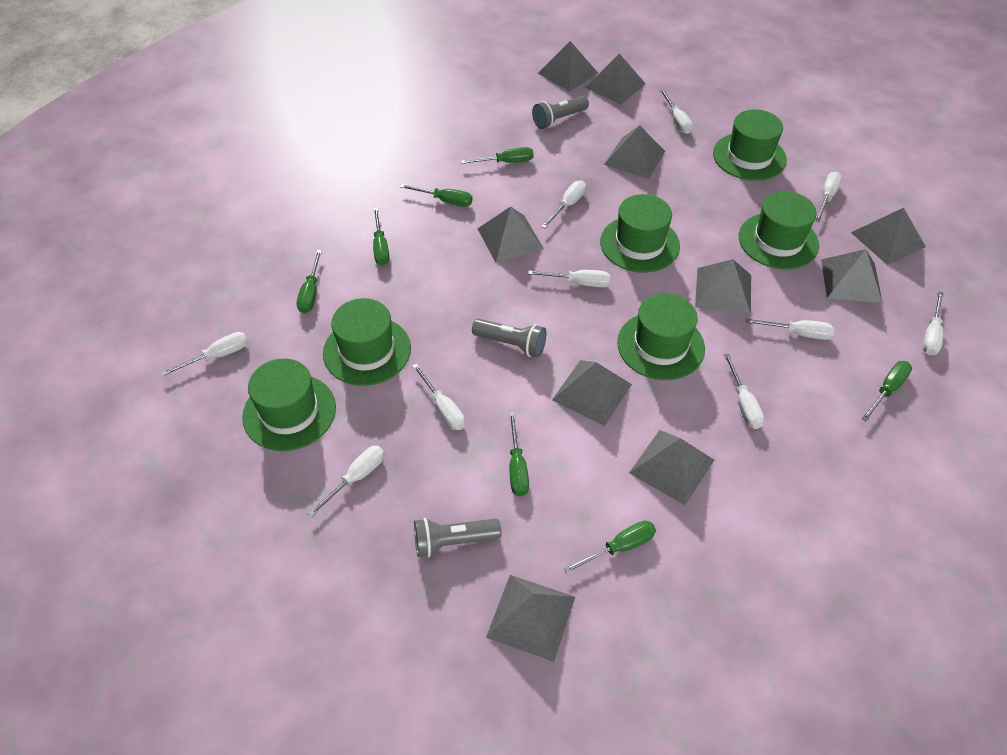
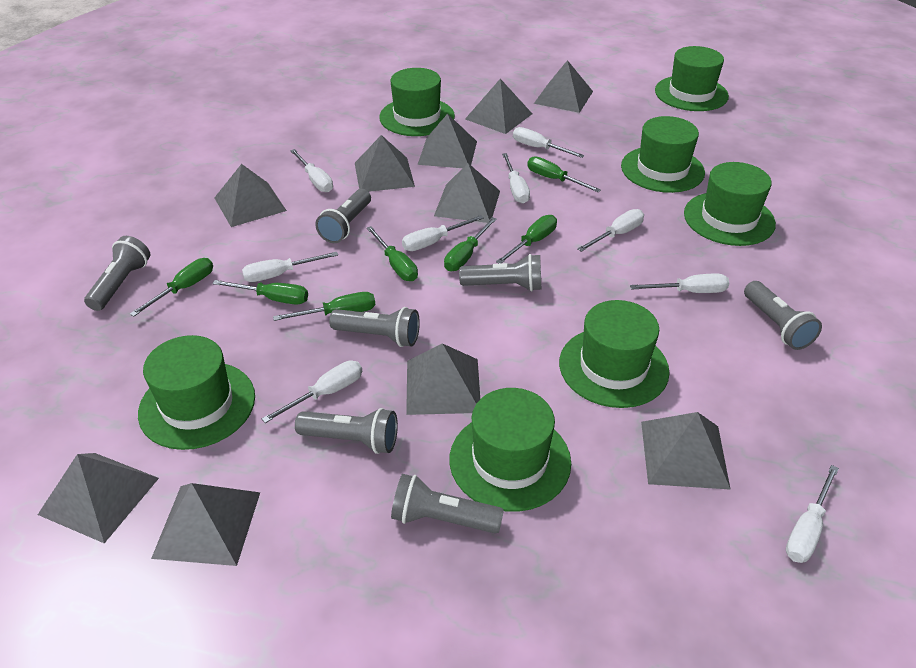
green hat: [242,358,336,451] [323,298,411,386] [600,194,680,273] [617,293,705,380] [713,109,787,181] [739,191,819,269] = 6 -> [138,335,255,450] [379,68,455,136] [450,388,571,512] [559,300,669,408] [621,116,705,193] [655,46,729,111] [684,162,776,246] = 7
grey flashlight: [414,518,501,557] [472,319,546,357] [532,96,589,129] = 3 -> [84,236,150,311] [295,408,398,454] [315,189,371,243] [329,307,420,347] [391,474,504,533] [459,254,541,292] [744,281,822,350] = 7
white screwdriver: [161,332,248,376] [308,446,384,517] [412,364,465,430] [528,270,610,287] [541,181,586,228] [660,89,693,134] [724,354,764,429] [746,318,834,340] [815,172,842,222] [923,291,944,355] = 10 -> [242,252,338,282] [262,361,362,423] [290,149,333,192] [402,215,484,251] [502,153,530,203] [513,127,585,158] [577,209,644,252] [630,274,729,293] [786,465,839,563] = 9

